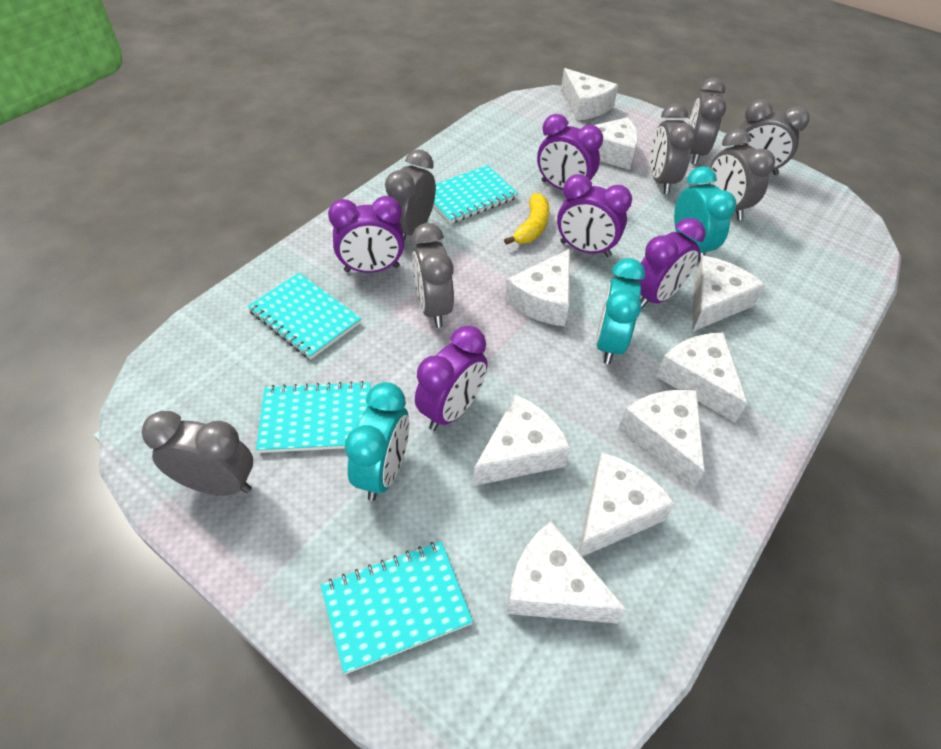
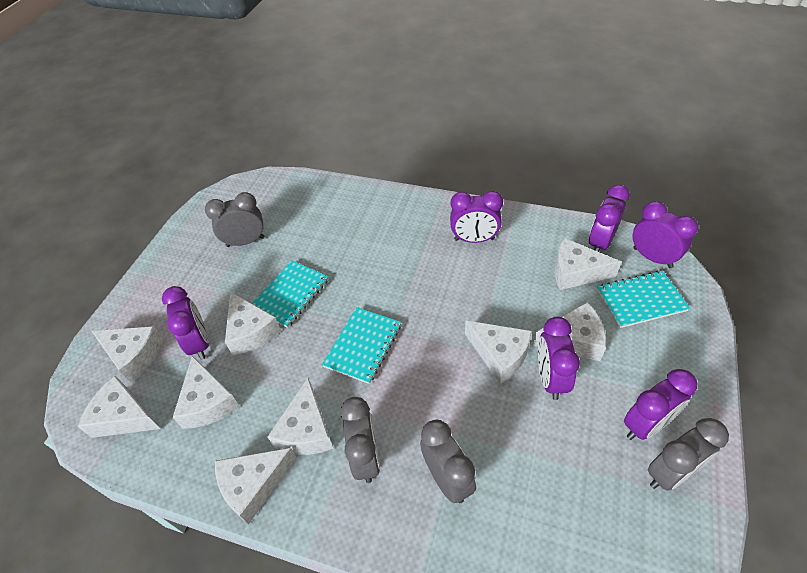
grey clock: [141,411,253,496] [385,149,436,241] [412,223,454,327] [651,103,696,194] [689,78,726,165] [709,129,775,220] [734,99,809,175] = 7 -> [205,192,265,247] [340,397,380,483] [420,420,476,503] [648,418,729,491] = 4
purple clock: [328,196,404,273] [415,326,487,431] [537,114,603,190] [557,174,632,257] [636,218,705,309] = 5 -> [162,286,209,360] [450,191,503,243] [538,317,580,400] [589,185,630,252] [624,369,697,440] [633,201,698,268] = 6
turquoise clock: [345,382,409,501] [596,258,645,364] [674,166,736,263] = 3 -> none = 0
turquoise notebook: [247,273,361,359] [256,381,371,453] [321,541,473,674] [433,165,518,224] = 4 -> [252,260,329,328] [322,307,401,384] [597,271,690,328] = 3
yellow banana: [504,193,549,245] = 1 -> none = 0

